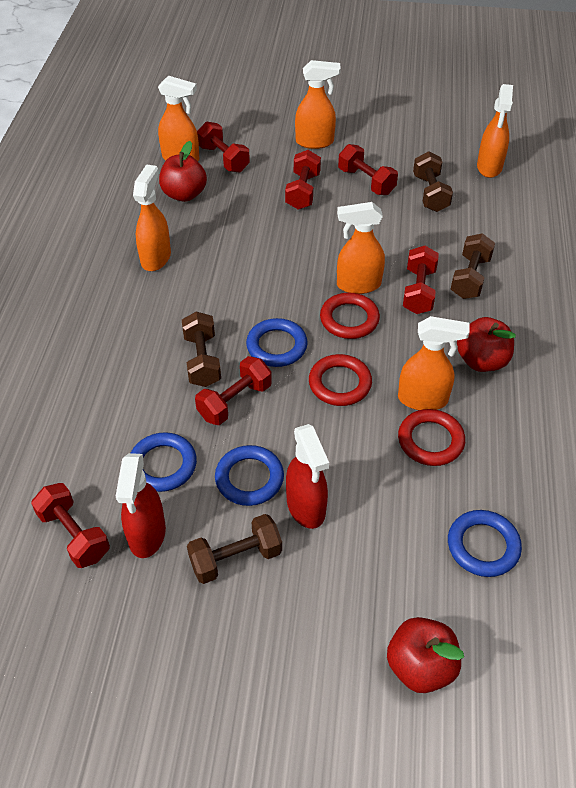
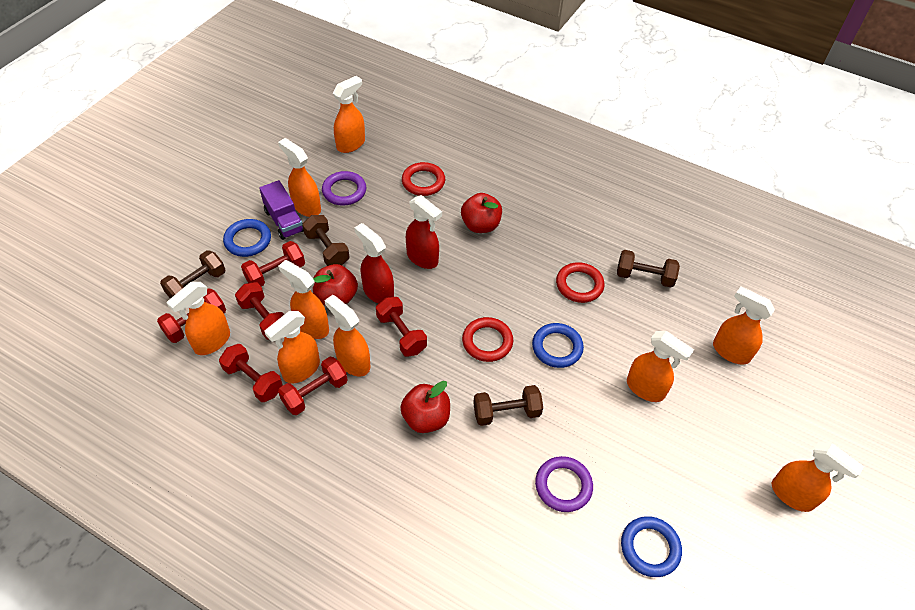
blue ring: [131,432,197,492] [215,445,284,506] [246,318,308,367] [448,510,522,577] = 4 -> [223,219,271,257] [532,323,584,368] [621,516,682,577] = 3
orange spray bottle: [133,164,171,271] [158,76,199,161] [295,60,341,149] [337,202,385,294] [398,316,470,410] [477,84,513,178] = 6 -> [166,282,230,355] [264,311,320,383] [278,138,321,217] [278,260,329,339] [324,295,370,376] [333,76,365,153] [627,331,694,402] [713,286,775,365] [772,442,864,512] = 9
purple ring: none = 0 -> [322,171,366,206] [535,456,593,512] = 2
purple truck: none = 0 -> [259,180,304,240] = 1

